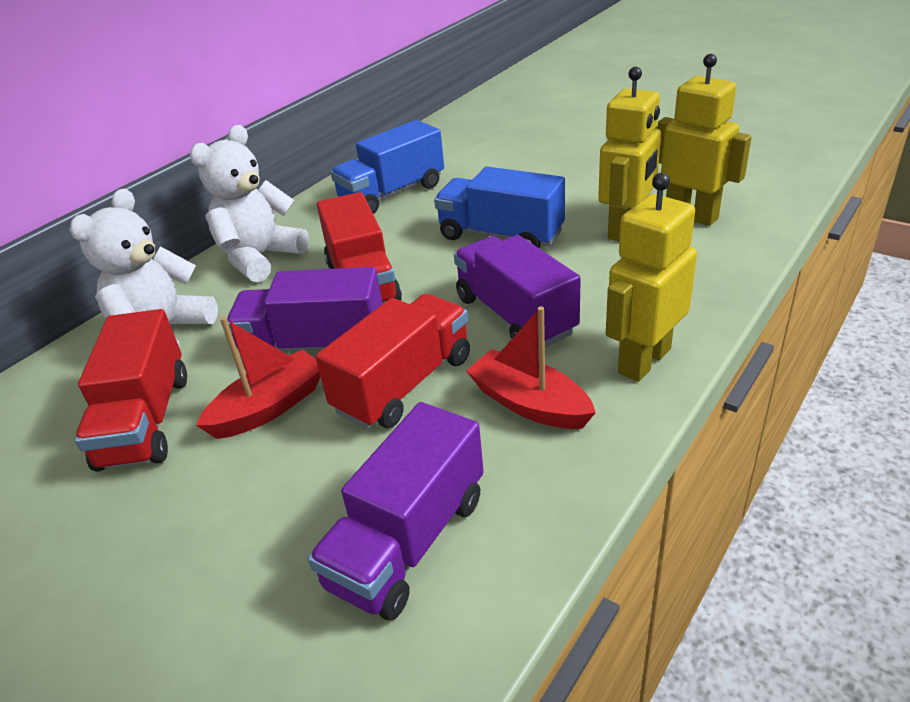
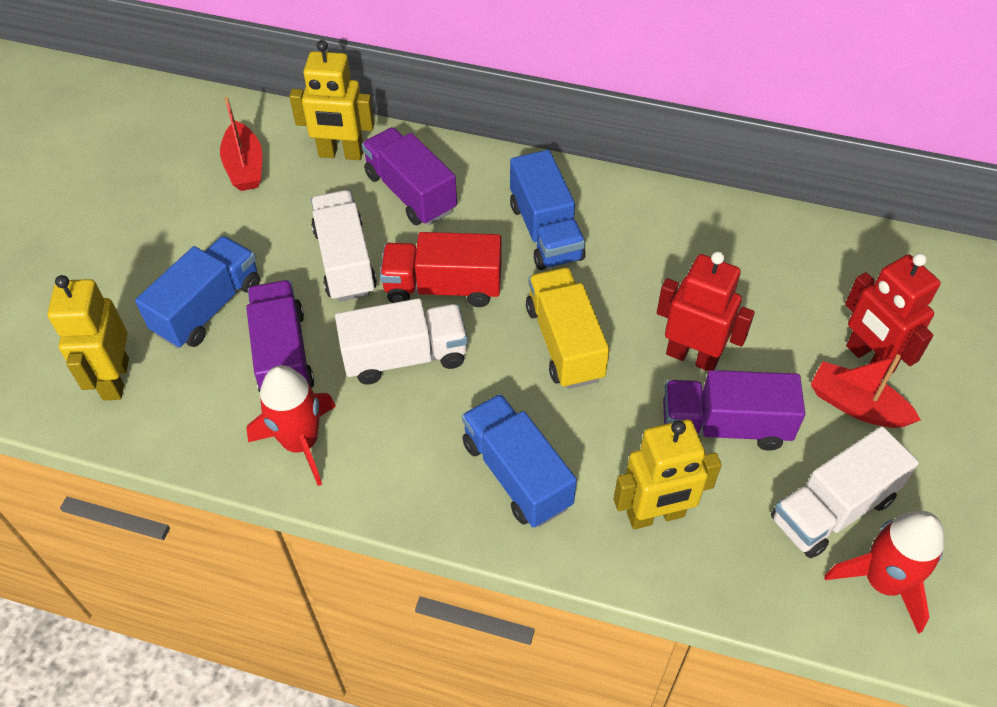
blue truck: [330,120,444,214] [434,167,565,248] = 2 -> [135,236,260,348] [462,394,577,528] [510,150,585,270] = 3
red robot: none = 0 -> [657,251,755,371] [845,253,940,380] = 2
red rocket: none = 0 -> [247,365,336,486] [824,511,945,634] = 2
red truck: [75,309,187,472] [315,294,470,429] [317,192,402,304] = 3 -> [380,232,502,307] = 1
white teddy bear: [70,189,218,348] [190,125,309,282] = 2 -> none = 0
white truck: none = 0 -> [311,190,377,301] [335,298,468,385] [771,426,919,558] = 3
yellow truck: none = 0 -> [526,268,609,389] = 1

